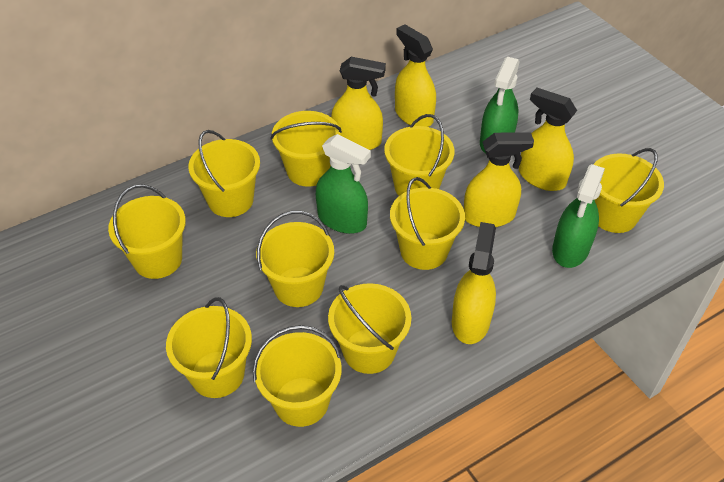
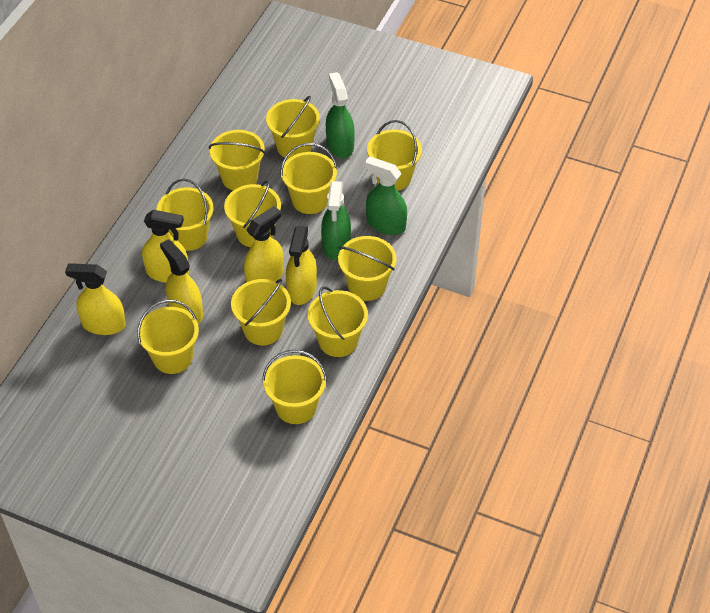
yellow bucket: [108,184,186,279] [166,297,252,398] [188,130,260,217] [252,325,342,427] [256,211,334,307] [271,111,342,187] [328,283,411,374] [384,114,454,196] [390,177,465,270] [593,148,664,233] = 10 -> [137,300,199,374] [156,179,214,251] [209,130,265,191] [224,180,281,247] [231,279,291,345] [262,350,327,424] [266,96,320,159] [281,143,337,214] [308,286,368,357] [338,236,397,301] [367,120,422,191] = 11

